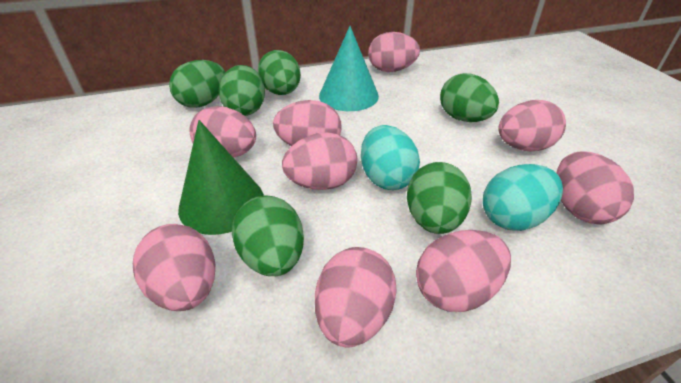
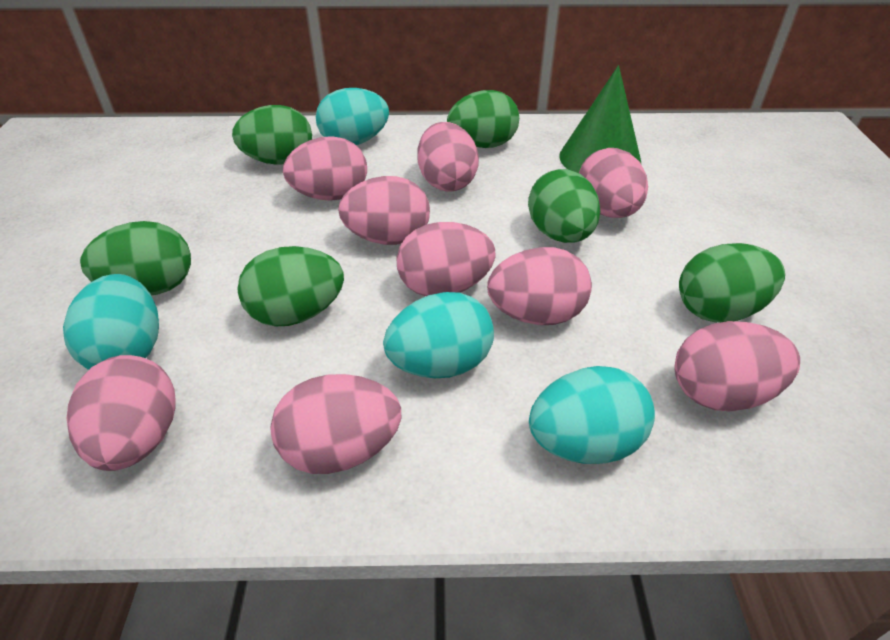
turquoise cone: [319,26,379,111] = 1 -> none = 0
turquoise egg: [361,125,420,190] [483,164,563,231] = 2 -> [63,274,159,370] [316,88,389,145] [383,292,494,378] [529,366,655,464] = 4

